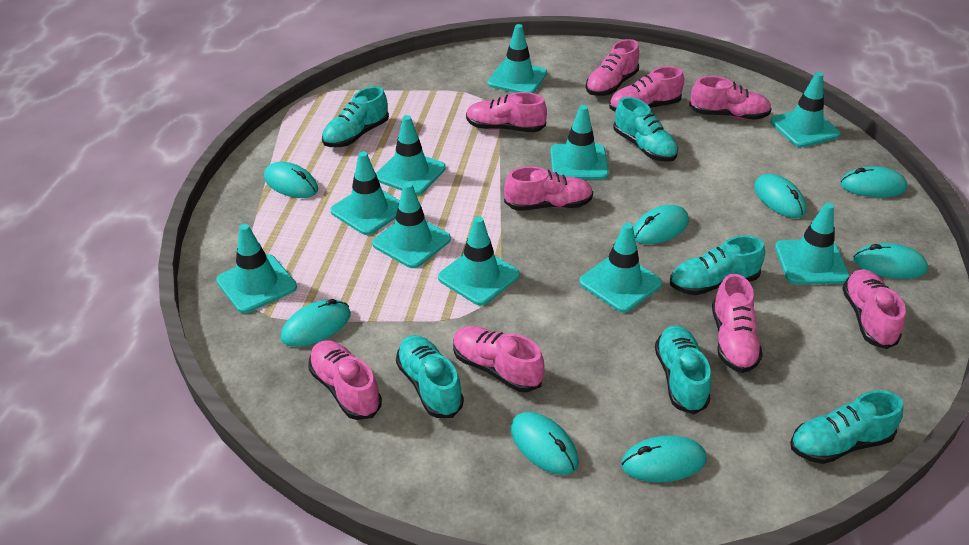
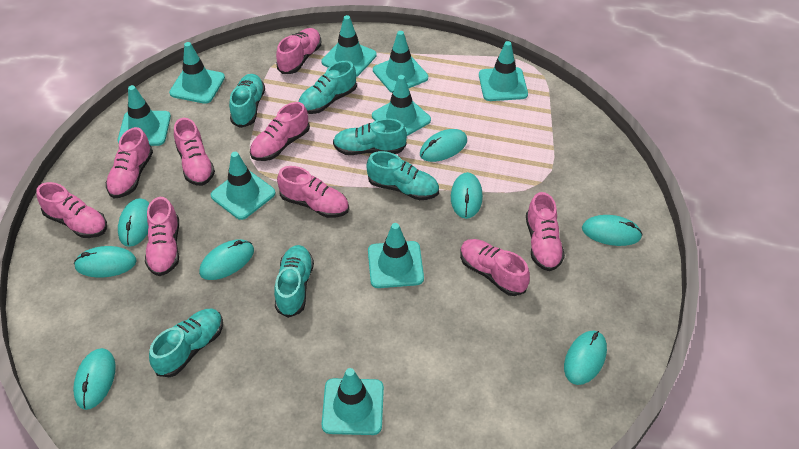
turquoise traffic cone: [216,224,297,313] [330,151,400,235] [372,182,451,268] [376,115,446,195] [438,216,520,306] [487,24,547,93] [551,105,609,180] [579,223,662,312] [770,72,840,147] [775,203,850,285] = 10 -> [118,85,171,146] [169,42,225,104] [211,152,276,220] [321,15,377,77] [321,368,384,435] [368,223,424,288] [372,75,431,136] [373,31,428,93] [479,41,528,101] = 9

